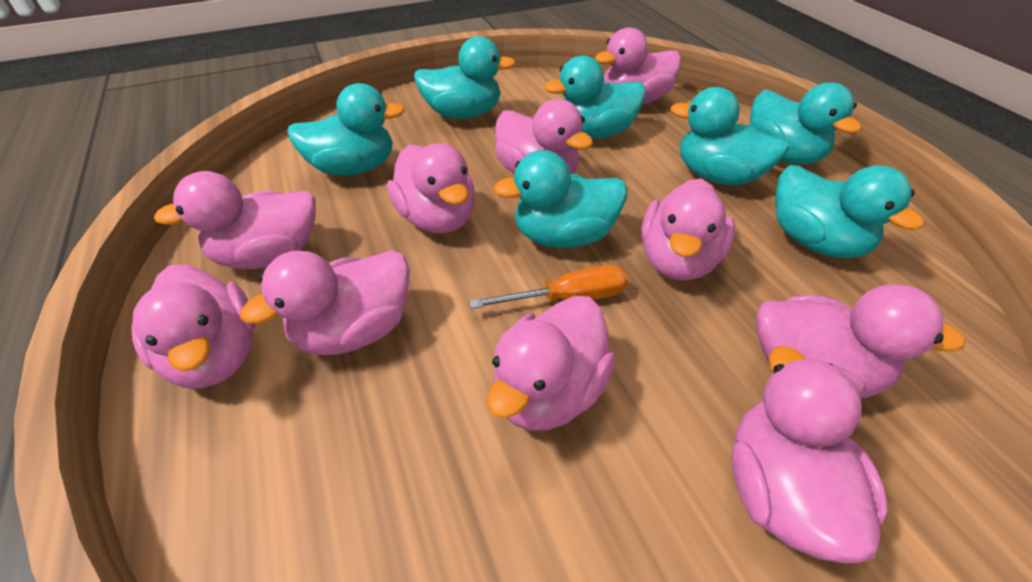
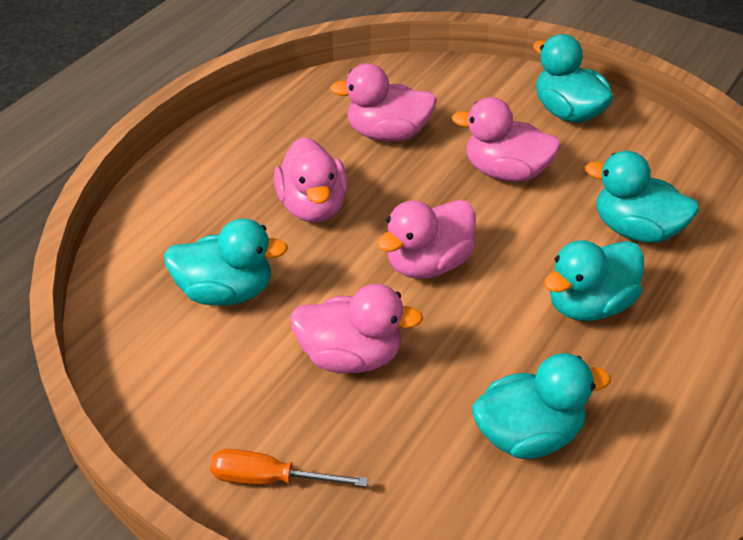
pink duck: [131,265,255,388] [154,171,316,269] [240,250,410,355] [387,143,475,234] [487,296,616,431] [495,99,593,174] [595,27,681,104] [641,178,735,281] [732,346,888,563] [756,284,965,398] = 10 -> [274,137,348,222] [290,284,423,373] [330,63,437,142] [377,200,476,279] [452,97,561,182] = 5
turquoise duck: [287,83,405,176] [414,36,516,119] [493,150,627,248] [544,56,646,139] [670,87,789,185] [749,82,862,165] [775,165,925,258] = 7 -> [164,219,288,306] [472,353,611,459] [533,34,613,123] [544,240,644,321] [585,151,699,243] = 5

